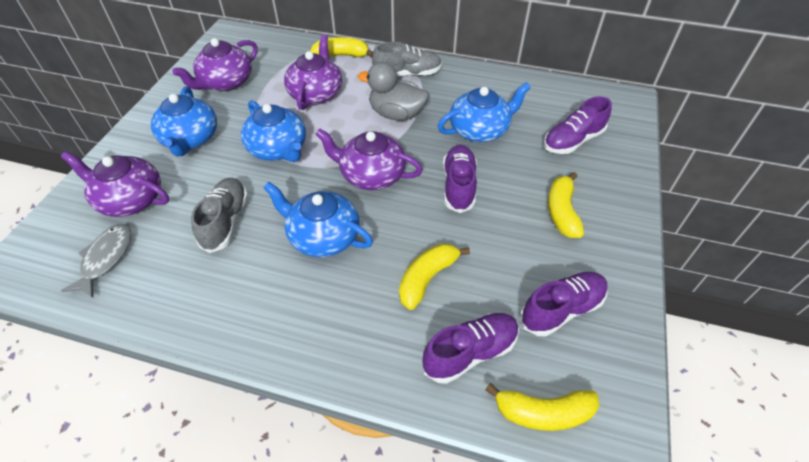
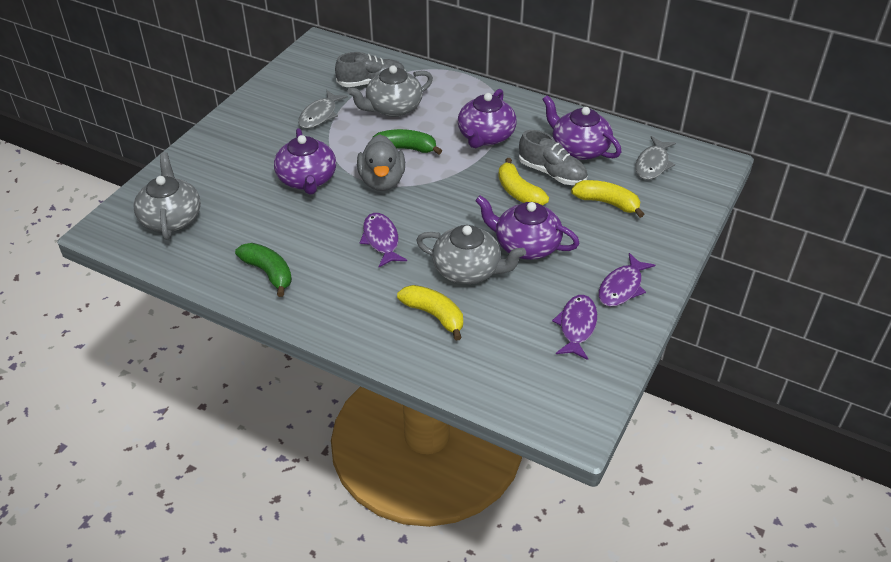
blue teapot: [151,86,217,156] [241,100,306,162] [263,182,373,257] [438,82,531,142] = 4 -> none = 0
green banana: none = 0 -> [235,243,292,297] [372,129,442,155] = 2
grey fish: [61,224,131,298] = 1 -> [298,90,348,128] [635,136,676,180] = 2
grey teapot: none = 0 -> [134,152,201,240] [347,65,433,117] [416,225,526,284] = 3
purple fish: none = 0 -> [360,213,407,267] [552,295,597,360] [598,253,655,307] = 3
purple shoe: [422,313,519,384] [443,145,477,213] [520,272,608,337] [544,96,612,154] = 4 -> none = 0
yellow banana: [310,37,373,57] [399,244,470,310] [485,383,599,431] [548,172,584,238] = 4 -> [397,285,463,341] [498,158,549,206] [571,180,644,218] = 3

